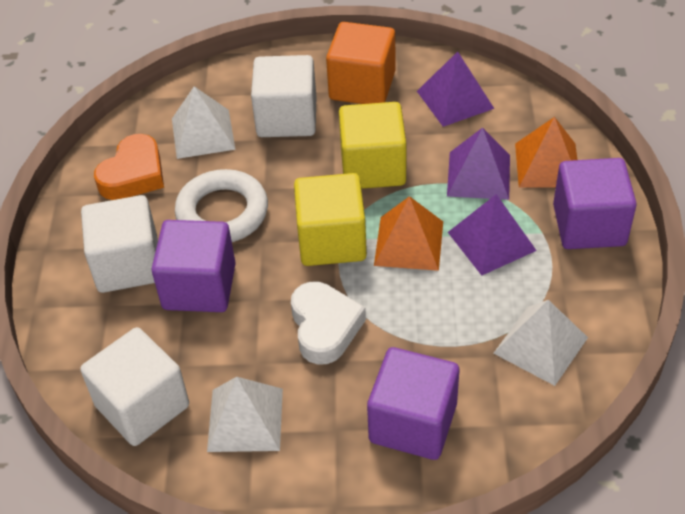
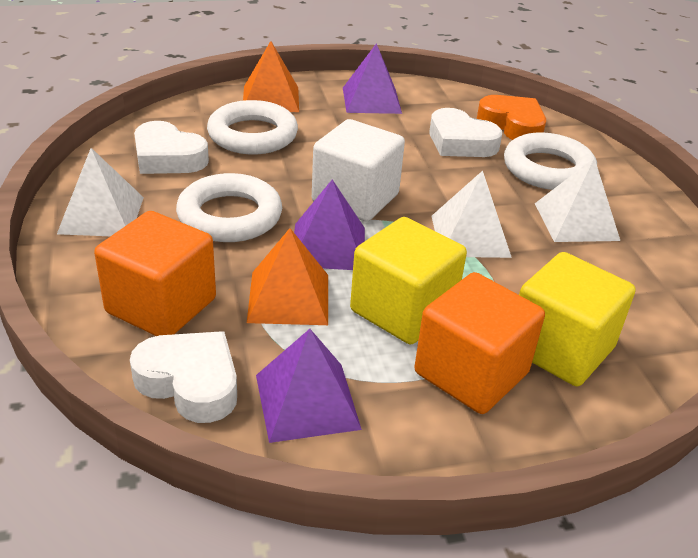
orange cube: [326,22,396,104] = 1 -> [94,211,216,336] [415,272,545,414] = 2
purple cube: [151,220,236,312] [367,347,459,460] [553,158,637,249] = 3 -> none = 0
white cube: [80,327,189,446] [81,195,158,293] [251,55,316,137] = 3 -> [312,119,405,221] = 1
white heart: [291,282,366,365] = 1 -> [130,331,237,423] [134,121,209,174] [429,108,502,157] = 3
white ring: [175,169,268,242] = 1 -> [176,173,282,242] [207,100,298,154] [504,133,597,190] = 3

